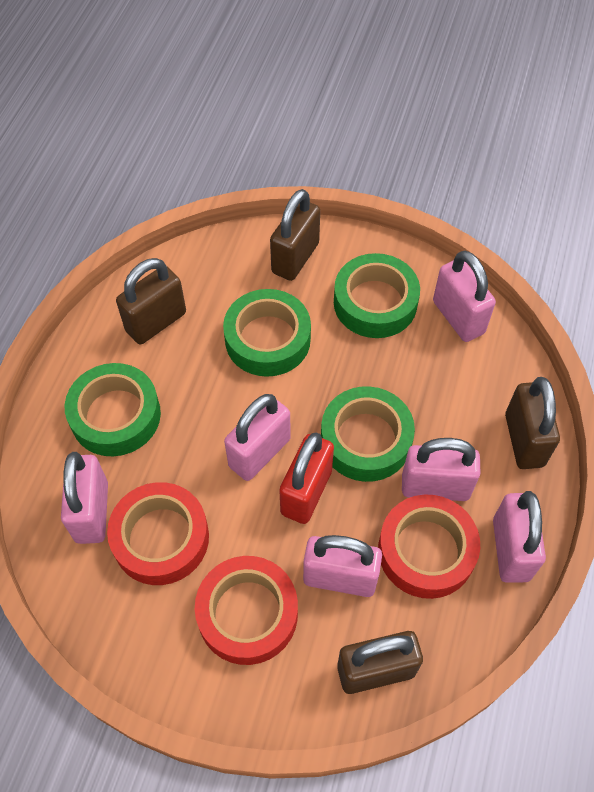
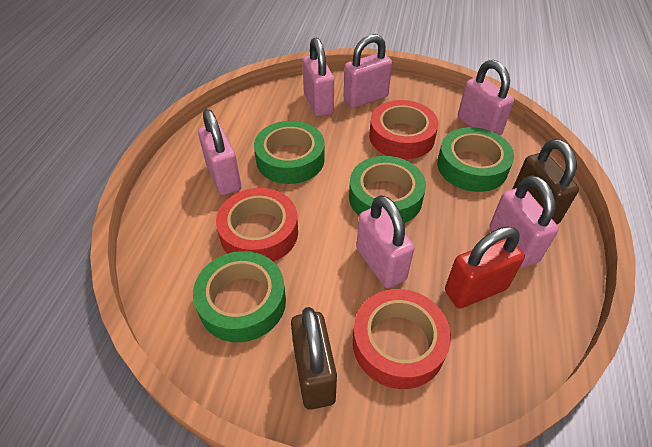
brown padlock: [116,258,186,344] [270,189,320,281] [337,631,423,694] [505,377,560,469] = 4 -> [291,307,337,410] [513,139,579,224] = 2

